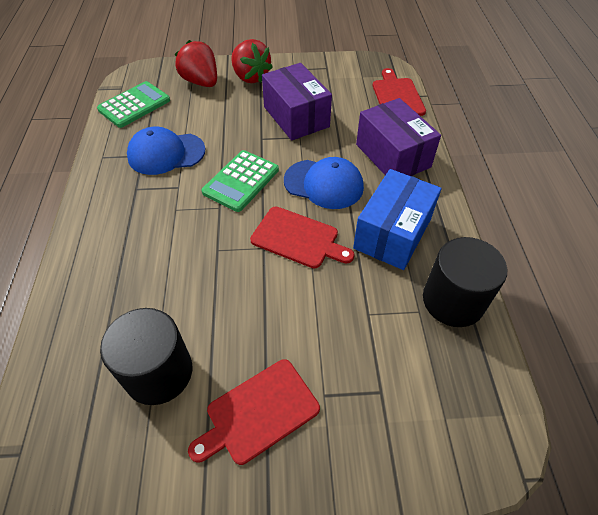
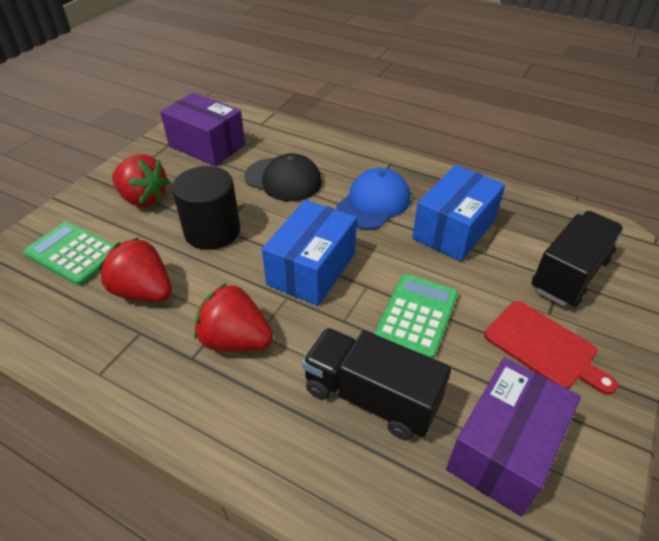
black cap: none = 0 -> [244,153,322,202] = 1
black cylinder: [100,308,192,405] [423,237,507,327] = 2 -> [172,166,240,250] = 1
black truck: none = 0 -> [302,328,451,440] [531,211,624,307] = 2
blue box: [353,169,441,270] = 1 -> [262,200,357,306] [412,165,505,261] = 2
blue cap: [127,126,206,175] [284,157,364,209] = 2 -> [336,168,411,229] = 1
red cutting board: [188,359,320,465] [250,207,355,268] [373,68,426,116] = 3 -> [484,301,618,395] = 1
red strawberry: [175,40,217,87] [231,39,273,83] = 2 -> [99,237,172,302] [112,154,170,207] [194,283,273,352] = 3

